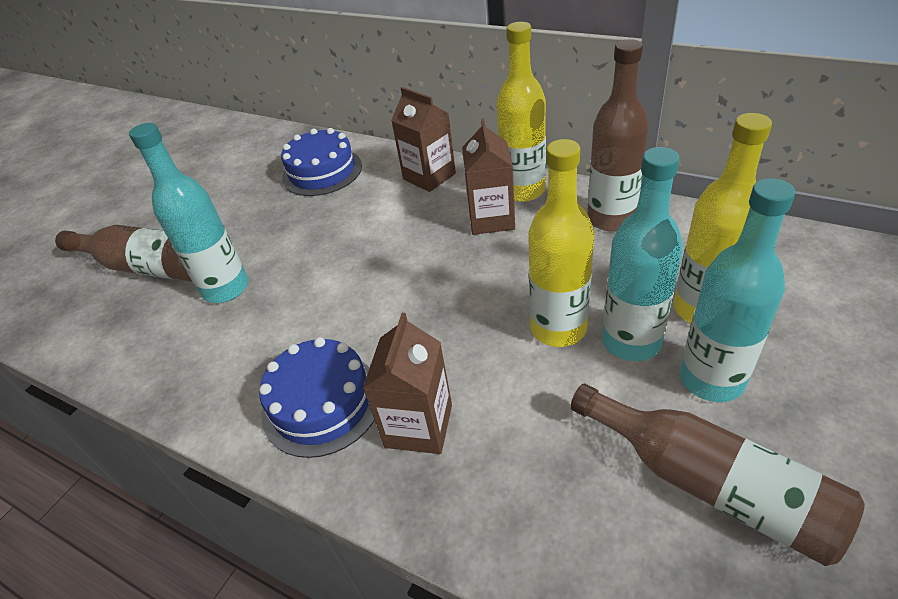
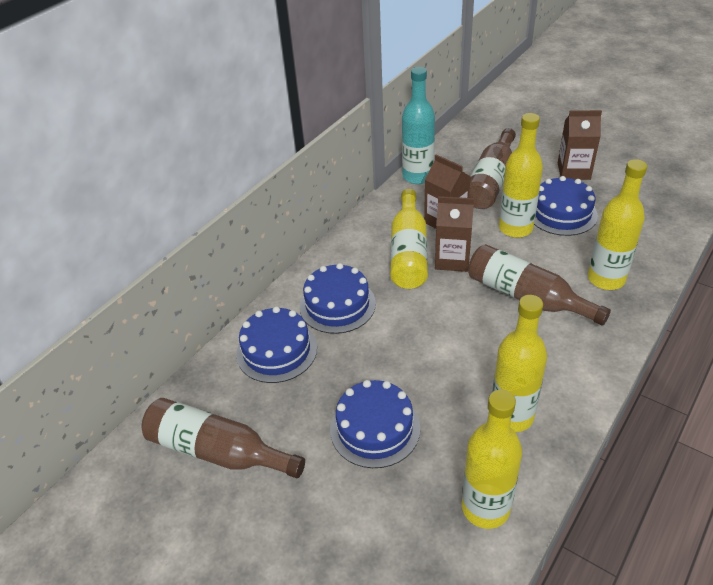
blue cake: [259,337,375,458] [281,128,362,196] = 2 -> [236,306,317,383] [299,263,376,334] [330,380,420,468] [534,176,598,236] = 4
turquoise bottle: [129,123,248,303] [602,147,683,361] [680,178,795,402] = 3 -> [402,67,435,184] = 1
yellow bottle: [496,22,546,202] [528,139,594,347] [674,113,772,323] = 3 -> [390,189,428,289] [462,390,522,529] [492,295,547,432] [499,113,543,238] [588,159,647,290] = 5

